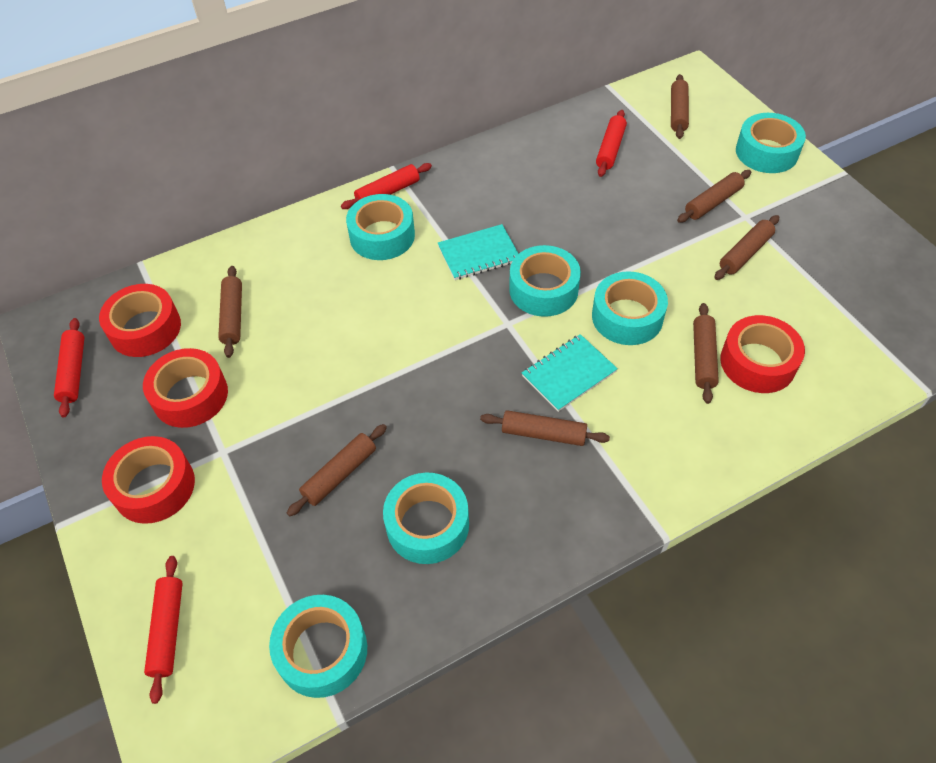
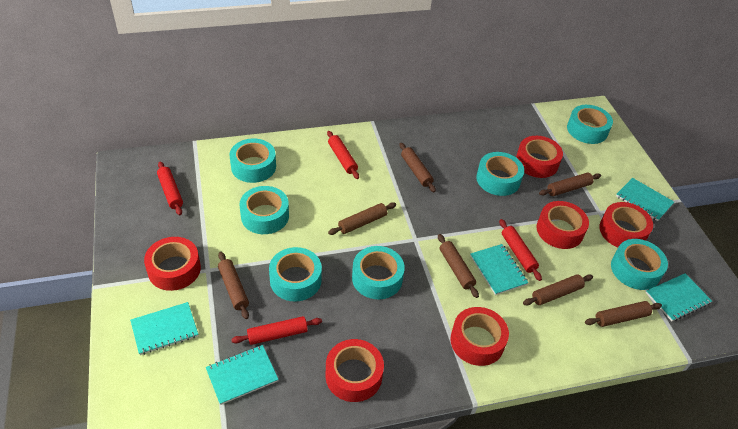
red tape: [99,284,181,357] [102,436,195,524] [143,348,228,428] [720,315,805,393] = 4 -> [144,237,201,291] [326,339,384,402] [450,307,509,366] [516,136,563,178] [537,201,589,249] [599,202,653,247] = 6
turquoise notebook: [438,224,519,280] [522,334,618,412] = 2 -> [130,302,198,355] [206,345,279,405] [470,244,529,295] [616,178,674,221] [646,273,712,321] = 5
turquoise tape: [269,595,367,698] [346,194,415,260] [383,473,469,564] [509,245,581,317] [592,271,668,345] [736,113,806,173] = 6 -> [229,139,276,183] [239,186,289,234] [269,247,322,301] [352,246,405,299] [476,152,524,196] [567,105,613,144] [611,239,668,290] = 7

